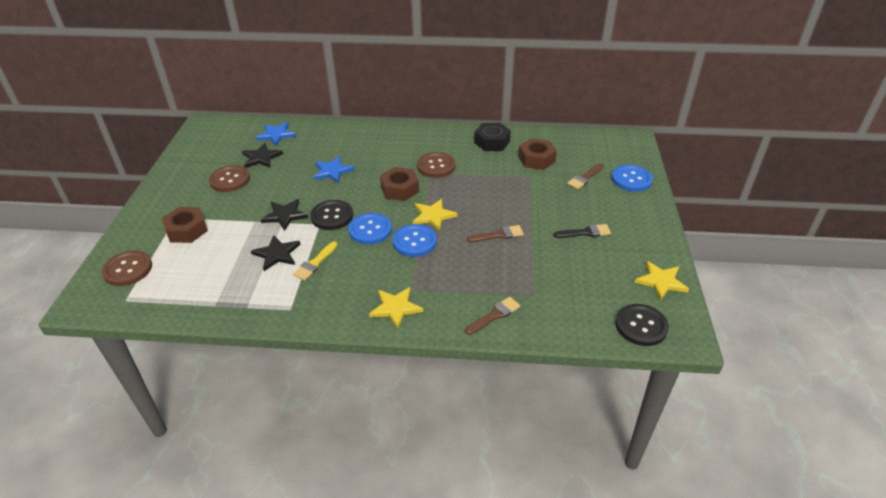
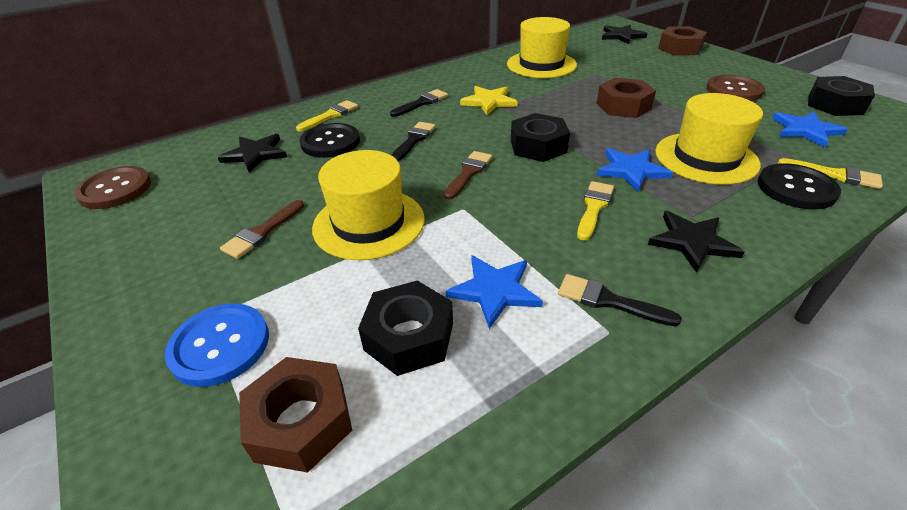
black brush: [553,224,611,238] = 1 -> [390,89,448,117] [391,122,436,161] [558,274,682,326] = 3
black nut: [474,122,511,151] = 1 -> [358,280,453,376] [511,113,570,162] [808,76,875,116] = 3
blue button: [348,213,392,244] [393,224,437,257] [612,165,653,192] = 3 -> [165,303,269,387] = 1
blue star: [255,122,296,146] [313,156,355,183] = 2 -> [446,255,543,329] [597,148,673,191] [772,112,848,147] = 3
brown brush: [465,297,520,335] [467,225,524,242] [567,163,604,189] = 3 -> [220,200,304,259] [444,151,492,200] = 2
brown button: [102,250,152,286] [209,165,250,192] [417,152,456,178] = 3 -> [74,166,151,209] [706,75,765,101] = 2
yellow brush: [293,241,338,281] = 1 -> [296,100,358,131] [577,181,614,241] [778,158,883,189] = 3
yellow hat: none = 0 -> [312,150,425,260] [507,17,577,78] [655,93,763,185] = 3
yellow star: [369,287,423,329] [413,199,458,231] [634,261,689,300] = 3 -> [460,86,518,115] = 1

